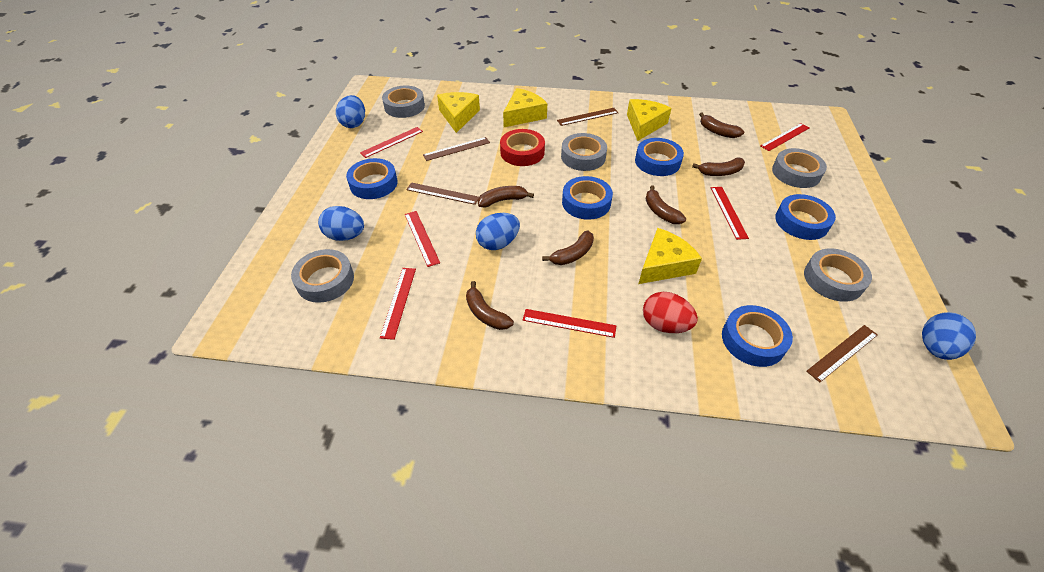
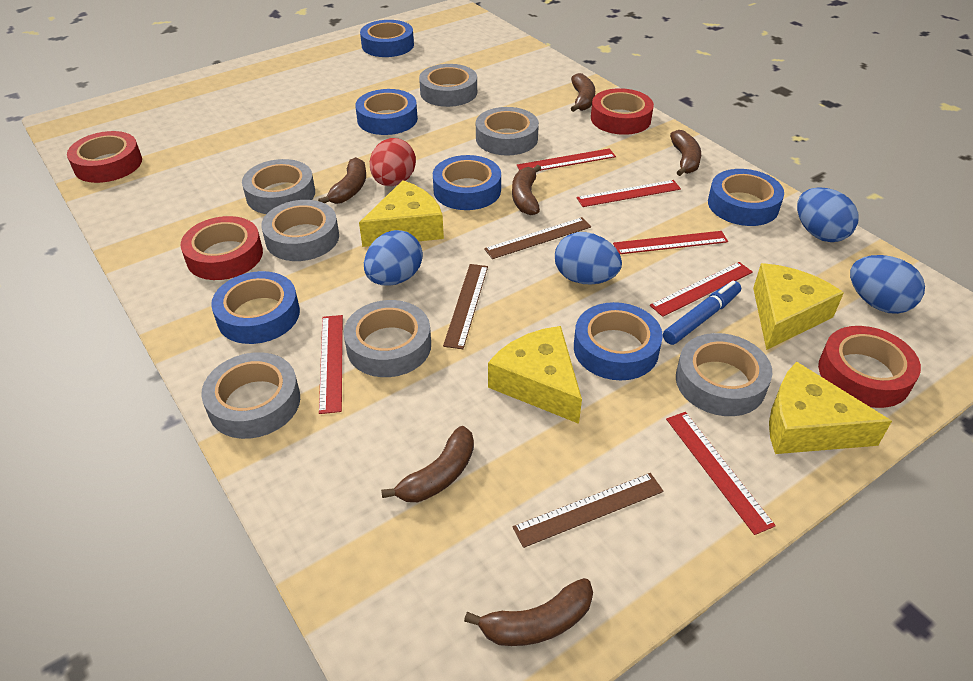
blue marker: none = 0 -> [663,281,741,345] = 1
blue tape: [346,158,398,199] [562,176,613,220] [635,138,684,176] [722,305,793,367] [775,194,836,240] = 5 -> [211,271,300,344] [355,89,418,135] [360,20,414,57] [433,155,501,210] [574,302,663,380] [708,169,784,226] = 6
brown ruler: [406,182,479,205] [423,137,490,161] [557,108,619,126] [806,325,878,383] = 4 -> [443,264,488,349] [484,217,591,259] [512,473,664,548] = 3
grey tape: [291,249,354,303] [382,85,425,118] [561,133,607,171] [772,148,827,188] [804,249,872,302] = 5 -> [201,352,300,439] [242,159,315,214] [261,200,339,261] [344,300,431,377] [419,64,477,107] [476,107,539,156] [676,333,772,416] = 7
red tape: [500,129,545,166] = 1 -> [67,131,142,183] [180,216,263,280] [591,88,654,135] [818,326,921,408] = 4

